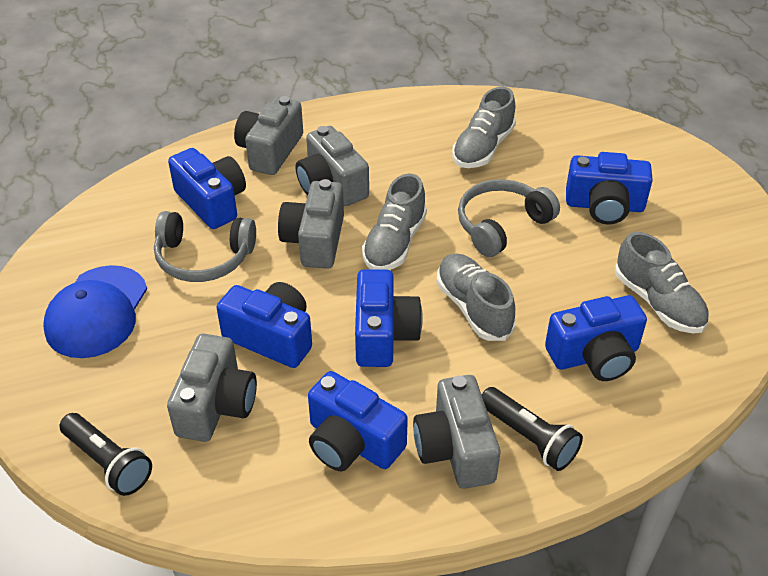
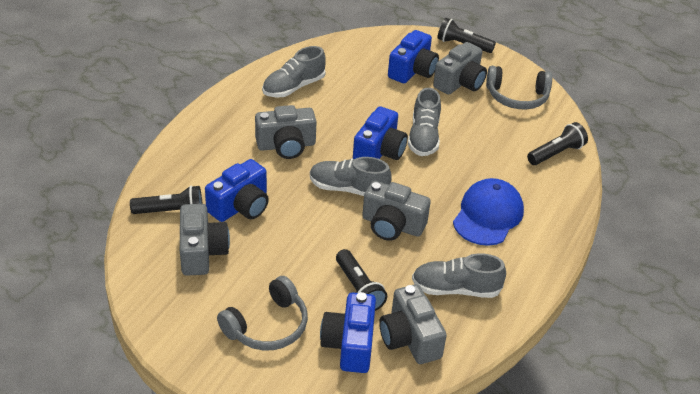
black flashlight: [60,413,152,496] [482,387,583,471] = 2 -> [130,185,202,214] [336,249,387,311] [437,18,496,53] [527,122,588,165] = 4
blue camera: [168,148,246,229] [217,282,312,368] [308,371,408,471] [355,269,423,367] [545,295,647,381] [566,152,653,224] = 6 -> [205,159,269,222] [320,292,376,373] [353,106,408,160] [388,30,439,83] = 4

